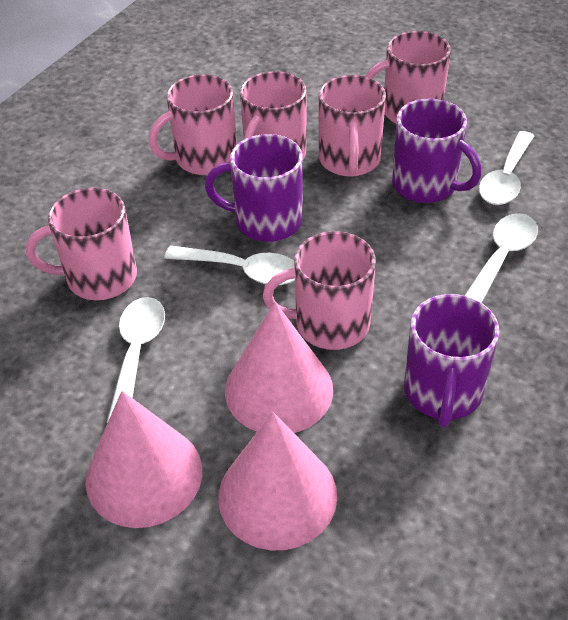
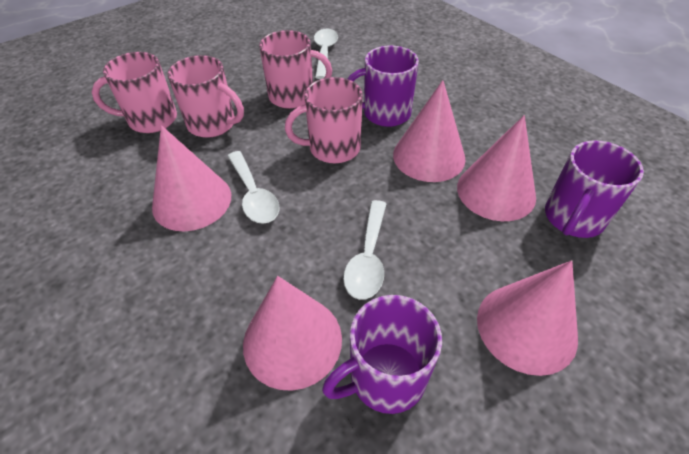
pink cone: [86,391,202,528] [218,412,337,551] [225,302,333,433] = 3 -> [152,125,231,231] [243,276,342,391] [393,80,466,182] [457,115,536,221] [477,260,578,376] = 5
pink mug: [26,188,137,300] [148,74,237,175] [240,71,307,159] [263,231,376,350] [318,75,386,177] [365,31,451,124] = 6 -> [92,52,177,133] [167,55,244,138] [259,30,332,109] [285,77,363,163] = 4
white spoon: [107,297,165,423] [164,246,295,285] [464,213,538,303] [479,131,534,205] = 4 -> [228,151,279,224] [314,28,338,79] [343,200,386,300] = 3

